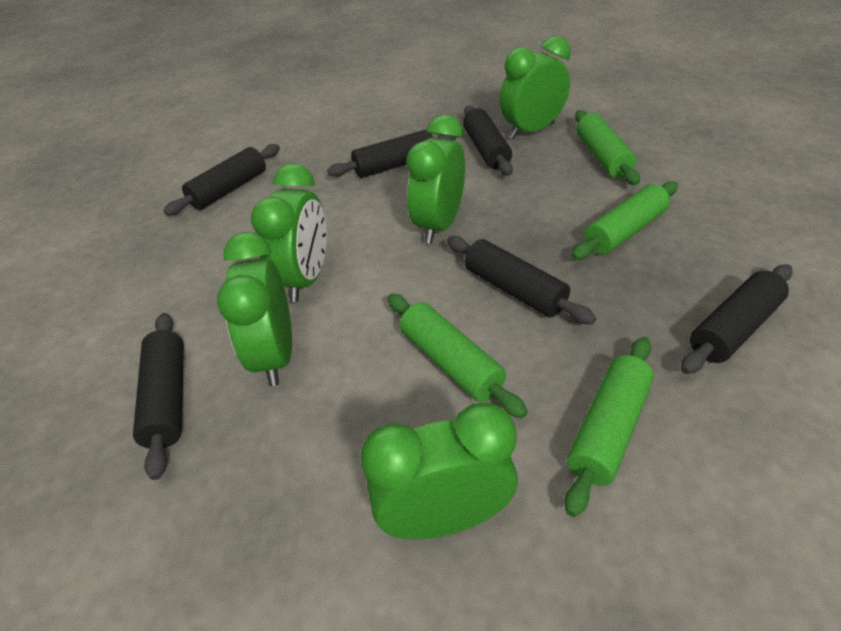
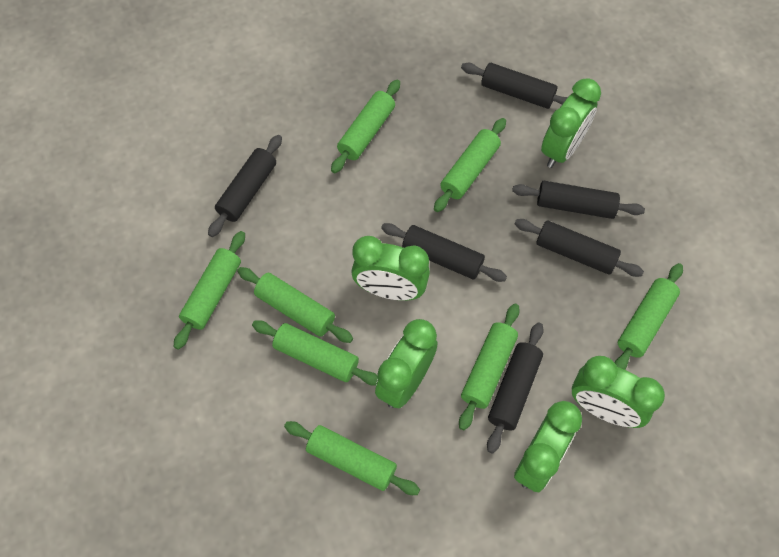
green rolling pin: [388,294,528,418] [565,337,654,517] [572,181,678,260] [575,110,640,185] = 4 -> [174,231,245,350] [237,267,353,343] [252,320,378,386] [284,421,420,495] [331,80,400,173] [434,118,506,212] [459,303,520,430] [614,263,683,370] = 8

